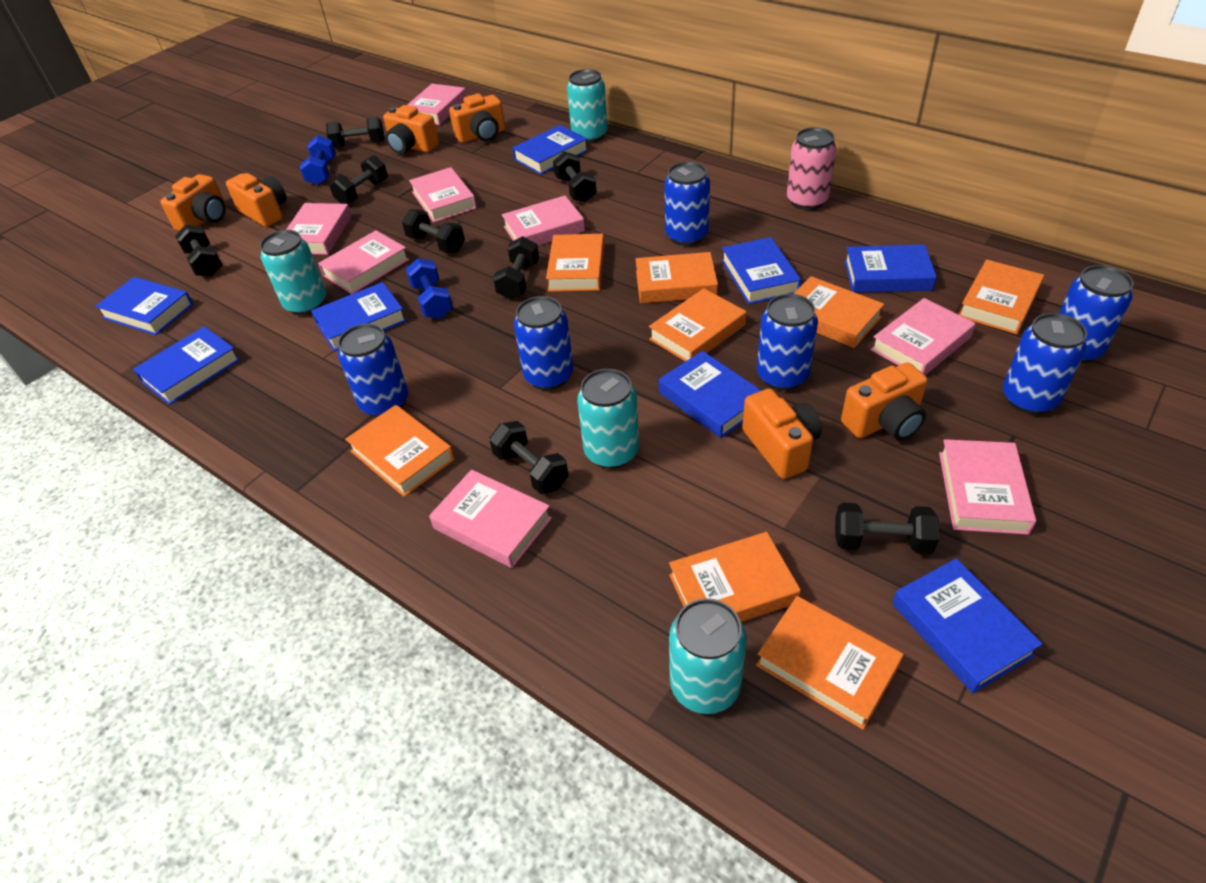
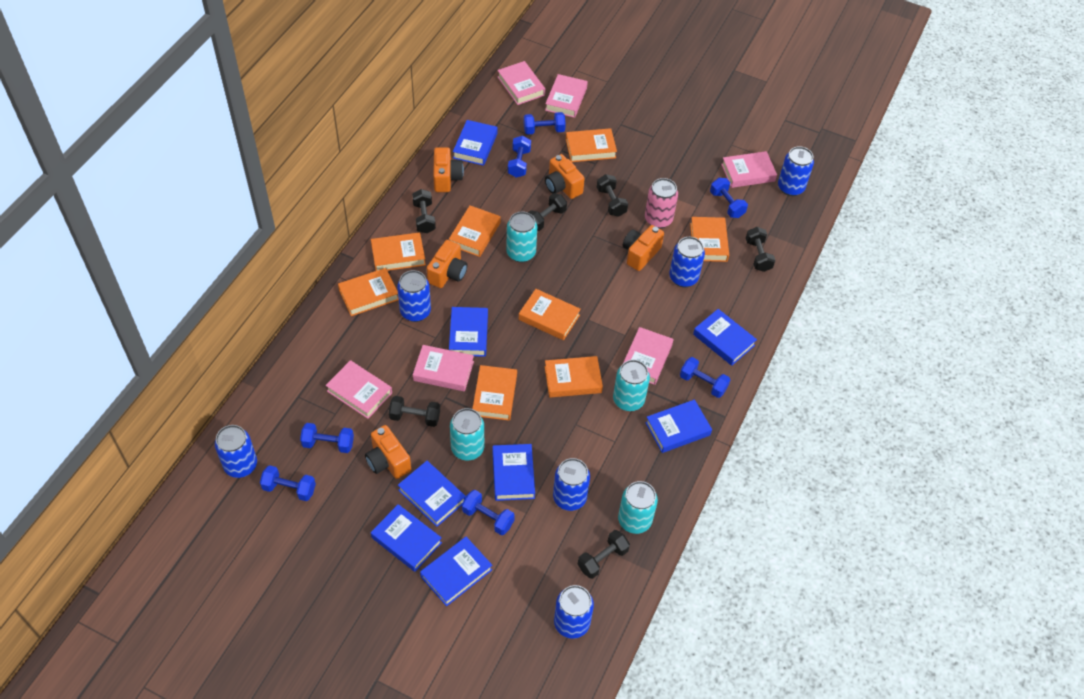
black dumbbell: [175,225,222,277] [326,117,385,147] [329,155,388,204] [402,209,465,253] [489,421,568,494] [493,236,539,300] [553,151,597,202] [835,503,939,554] = 8 -> [389,396,440,427] [412,189,436,233] [528,193,567,231] [578,530,630,579] [597,174,628,217] [746,227,776,272] = 6
blue dumbbell: [300,135,336,186] [406,258,453,319] = 2 -> [260,465,316,501] [300,423,354,453] [462,490,515,535] [508,136,531,178] [523,112,566,135] [680,357,730,398] [710,178,748,218] = 7
orange camera: [160,174,226,231] [226,173,287,227] [383,105,439,154] [449,93,505,143] [742,388,822,479] [841,362,928,440] = 6 -> [365,425,411,479] [427,240,468,288] [433,147,464,192] [545,154,585,199] [623,225,664,271] = 5
pink book: [286,203,352,255] [318,230,409,294] [407,84,467,125] [409,167,477,223] [429,470,552,568] [502,196,585,246] [871,298,975,375] [939,439,1036,535] = 8 -> [326,360,392,419] [413,345,474,391] [497,61,545,105] [545,74,588,118] [623,327,673,385] [721,151,777,188] = 6

